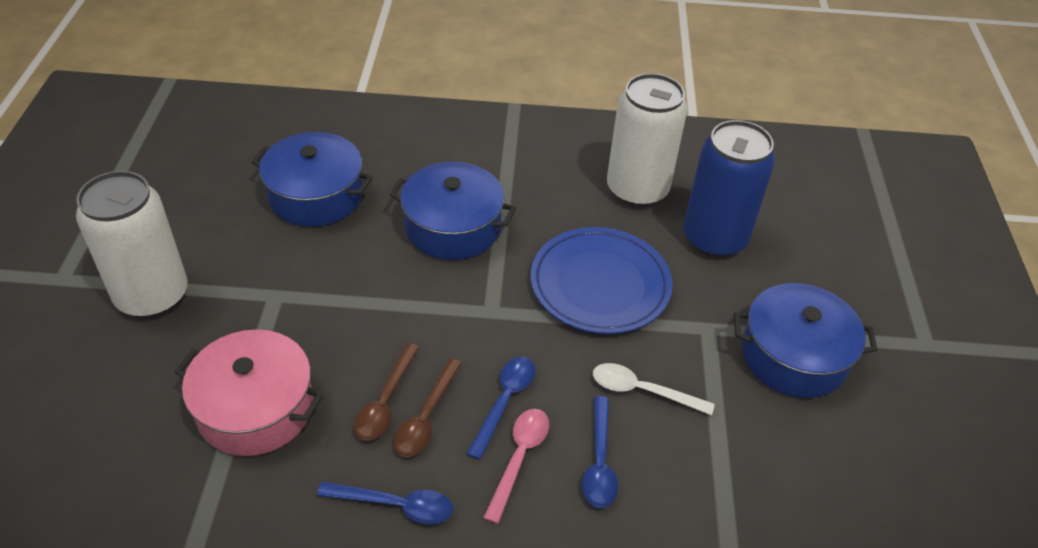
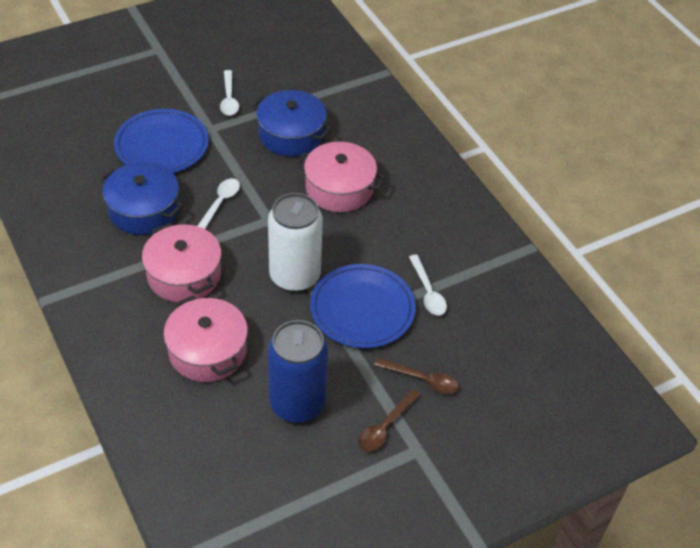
blue plate: [531,227,673,334] = 1 -> [114,109,209,173] [310,264,416,348] = 2
blue pot: [252,132,373,227] [390,162,516,260] [734,283,877,398] = 3 -> [100,162,183,235] [252,90,331,157] = 2
blue spoon: [317,481,453,525] [466,357,535,460] [582,396,618,508] = 3 -> none = 0
pink pot: [175,329,324,456] = 1 -> [142,223,222,302] [163,295,248,382] [296,142,385,212] = 3
pink spoon: [483,409,549,524] = 1 -> none = 0
white can: [76,171,188,318] [607,73,688,207] = 2 -> [268,193,323,292] = 1
white spoon: [593,363,715,415] = 1 -> [198,178,240,229] [220,70,239,116] [409,255,447,315] = 3

